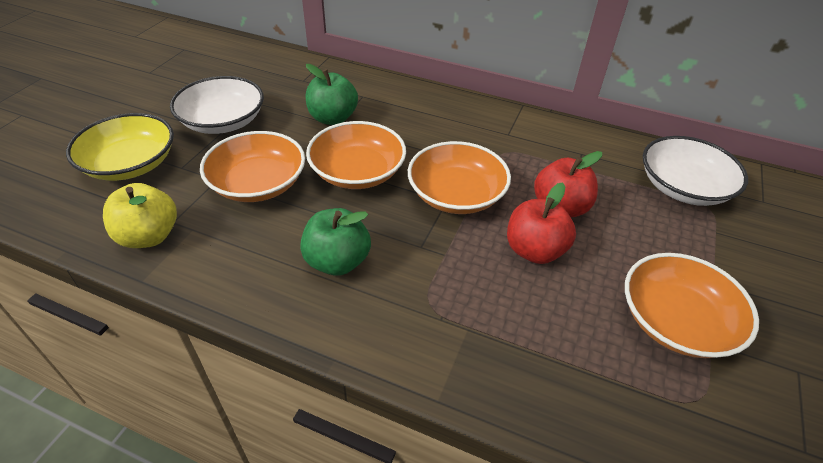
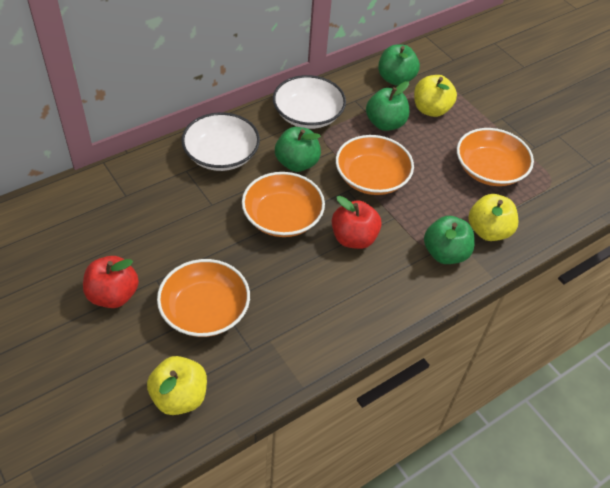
green apple: [300,208,371,276] [306,64,358,125] = 2 -> [275,127,321,172] [366,81,409,131] [378,45,420,86] [424,216,475,264] = 4
yellow apple: [103,183,177,248] = 1 -> [147,356,207,415] [414,75,457,117] [469,194,519,241] = 3
yellow bowl: [66,113,174,181] = 1 -> none = 0

